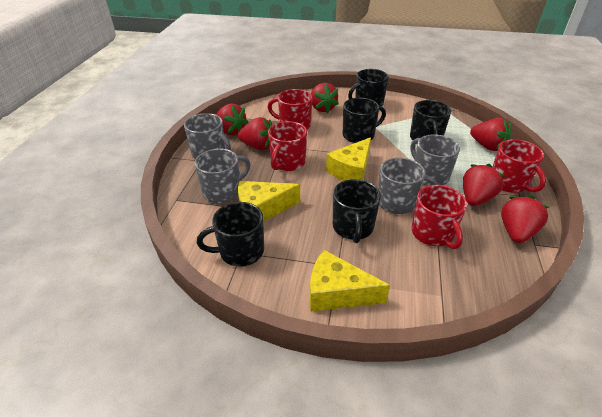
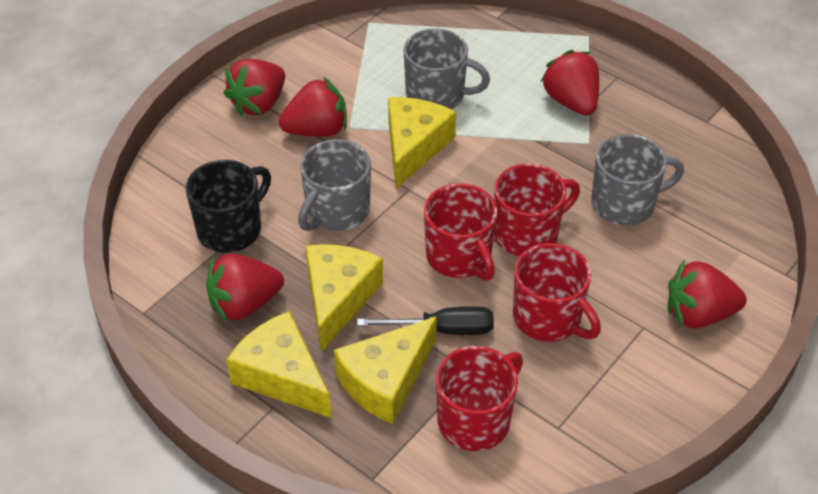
black mug: [197,202,264,267] [333,179,381,243] [343,98,386,143] [348,69,389,106] [410,100,451,144] = 5 -> [185,160,271,253] = 1
black screwdriver: none = 0 -> [357,306,494,335] = 1
grey mug: [184,113,231,159] [194,149,250,203] [378,158,438,214] [410,134,460,186] = 4 -> [298,139,371,231] [403,28,490,109] [591,134,684,226] = 3
red strawberry: [216,104,249,135] [238,117,272,150] [311,83,339,113] [463,164,505,206] [470,118,511,151] [501,196,550,243] = 6 -> [206,254,284,322] [223,59,285,116] [279,77,347,137] [541,50,599,115] [668,260,746,329] = 5
yellow cheese: [238,181,300,222] [310,250,390,311] [326,137,371,181] = 3 -> [226,311,332,418] [306,244,383,352] [334,316,437,424] [388,97,456,189] = 4

